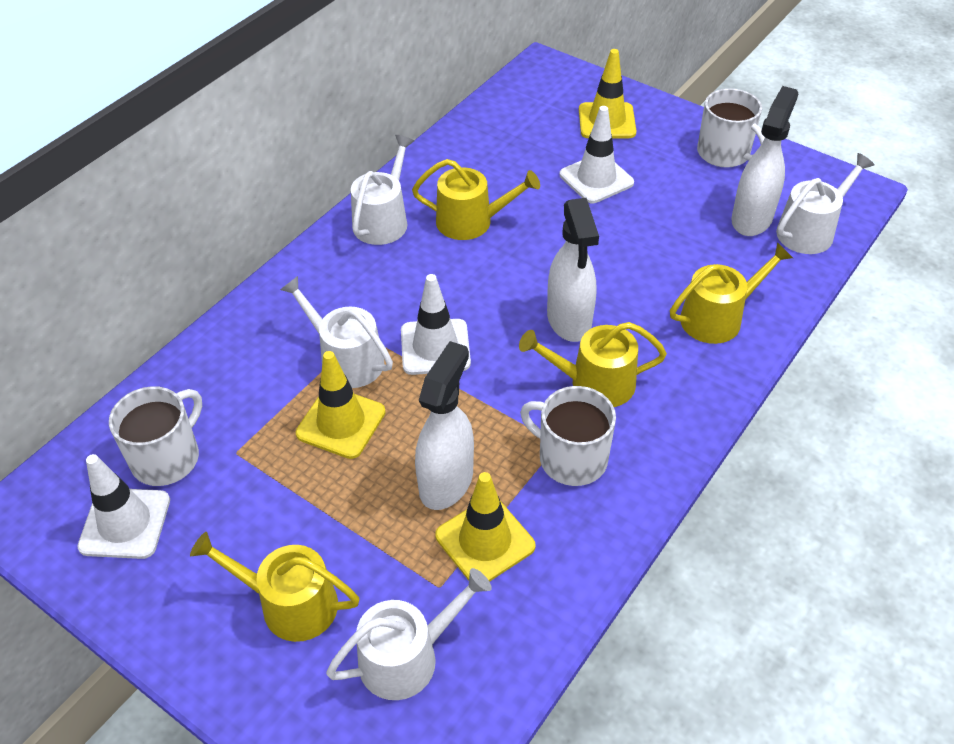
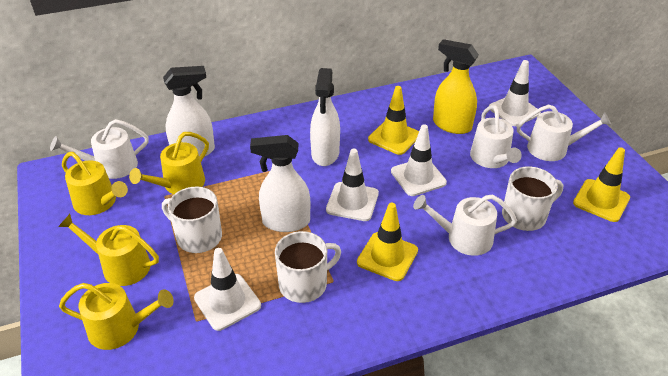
white traffic cone: [78,454,170,559] [401,274,471,375] [560,106,634,203] = 3 -> [194,248,261,331] [326,149,379,221] [391,124,447,196] [489,60,541,126] = 4
yellow spray bottle: none = 0 -> [433,39,479,134] = 1

